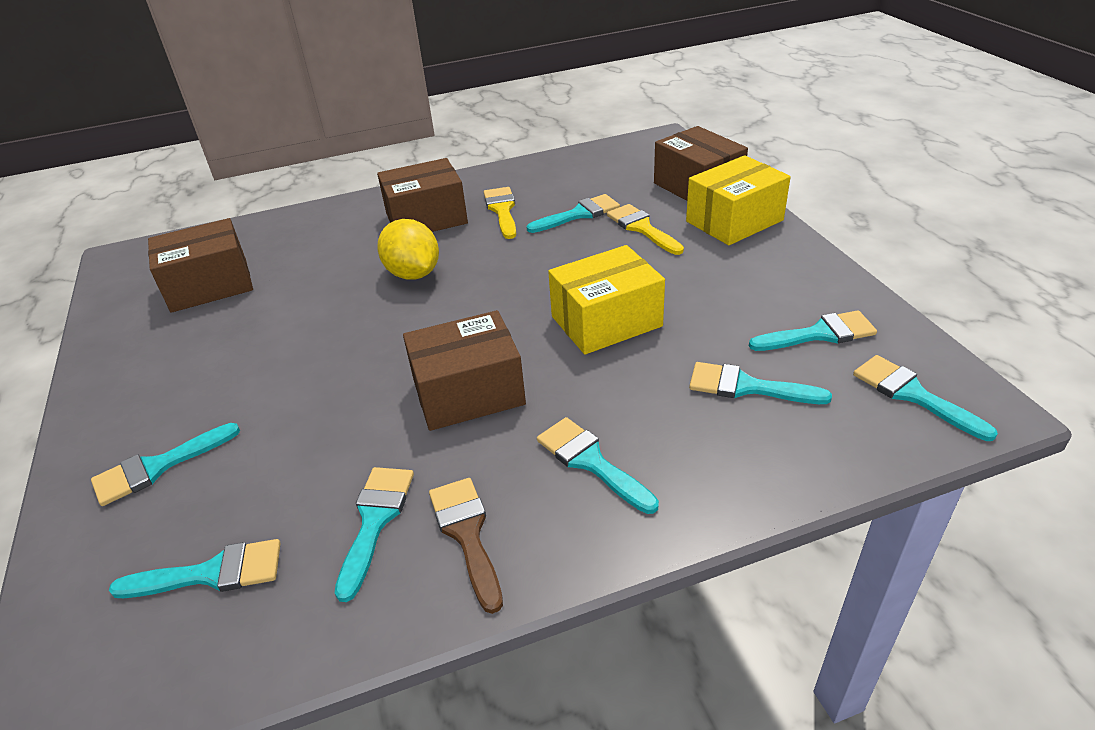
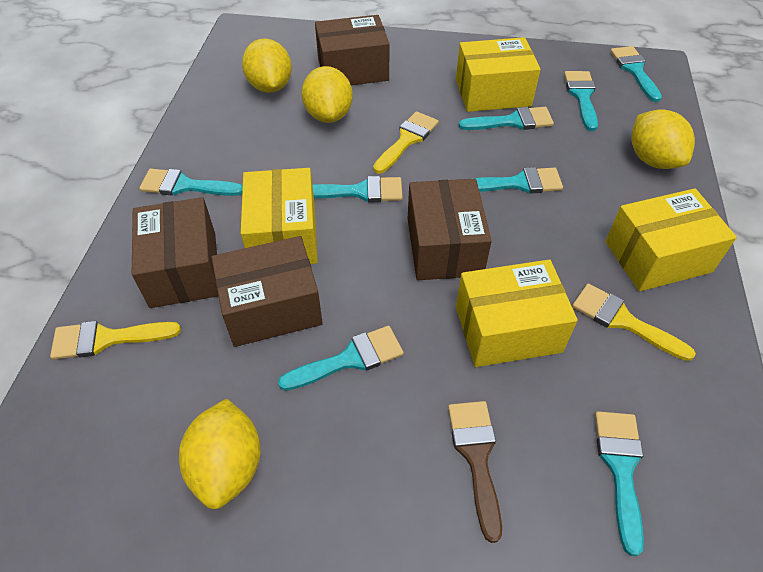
yellow box: [548,245,665,355] [686,155,791,245] = 2 -> [241,168,318,264] [456,37,541,112] [456,259,578,367] [605,188,737,291] = 4
yellow brush: [484,187,516,239] [607,204,684,255] = 2 -> [50,321,181,359] [373,111,439,174] [572,283,696,361] = 3
yellow lemon: [377,219,439,280] = 1 -> [179,399,261,509] [242,39,292,93] [301,66,353,123] [631,109,695,169] = 4

